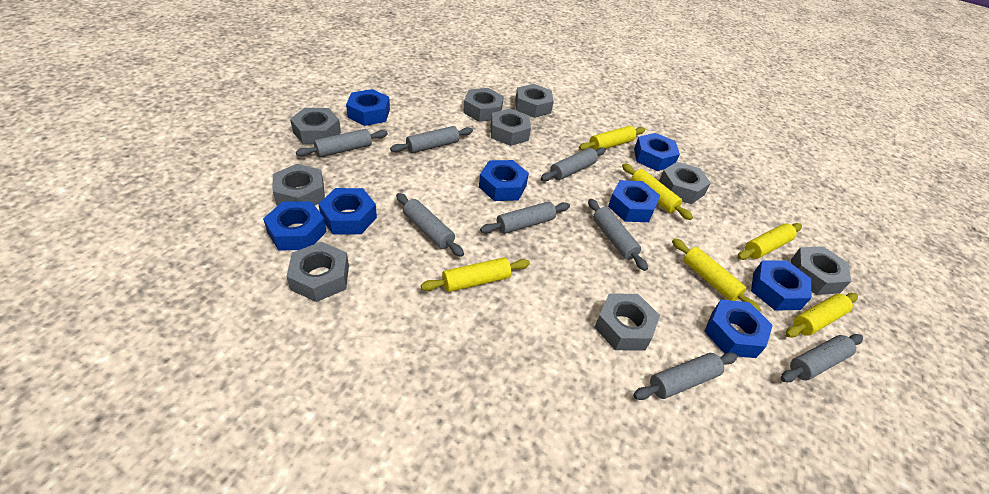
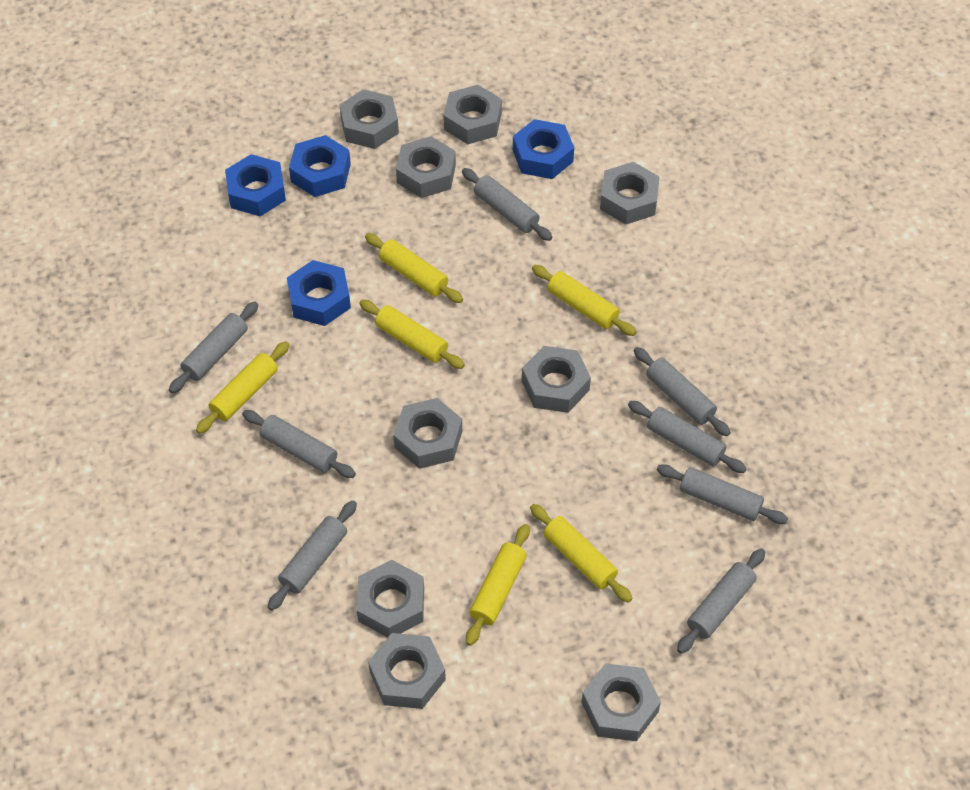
blue nut: [263,201,326,251] [318,188,377,235] [346,89,390,126] [479,160,529,201] [608,180,660,222] [634,133,680,171] [704,300,773,358] [751,260,812,311] = 8 -> [225,154,286,216] [287,260,351,326] [289,135,351,197] [513,119,574,179] = 4

